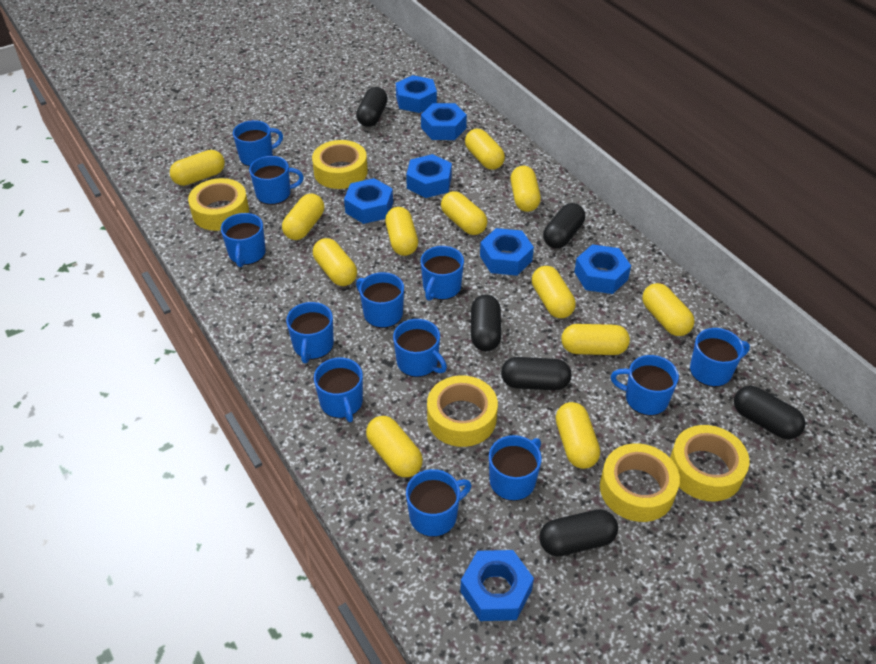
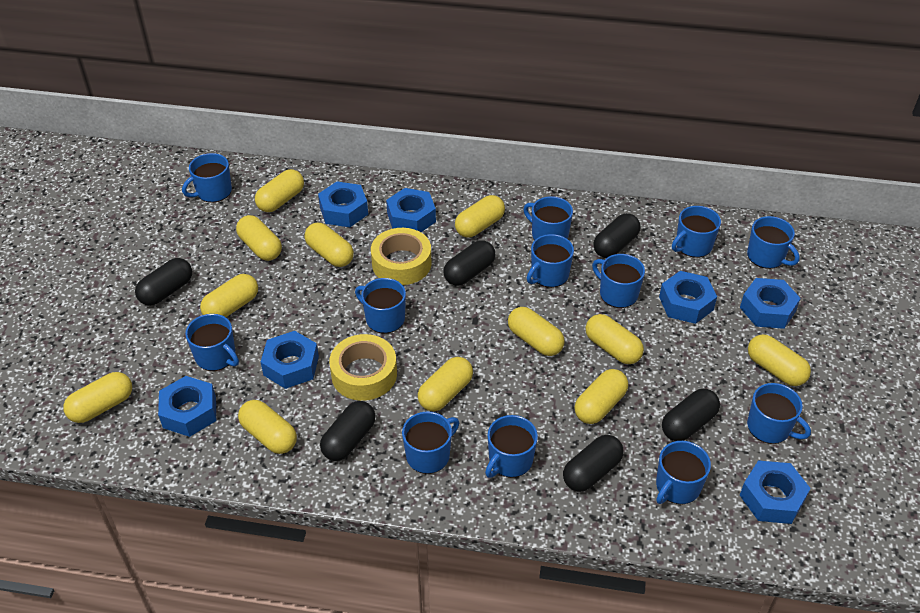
yellow tape: [188,178,249,231] [312,140,368,189] [427,375,498,447] [600,443,680,522] [670,425,749,501] = 5 -> [329,334,397,401] [371,228,432,285] = 2

